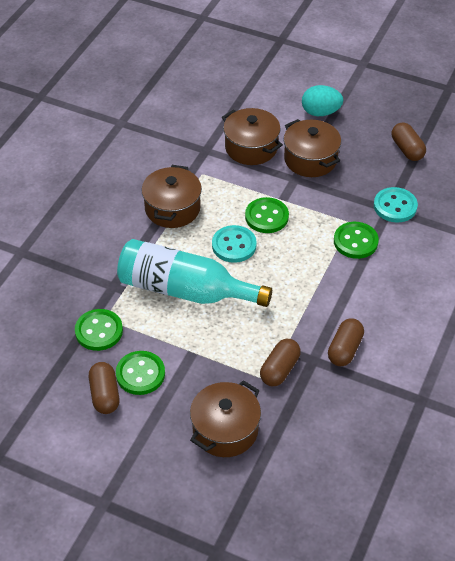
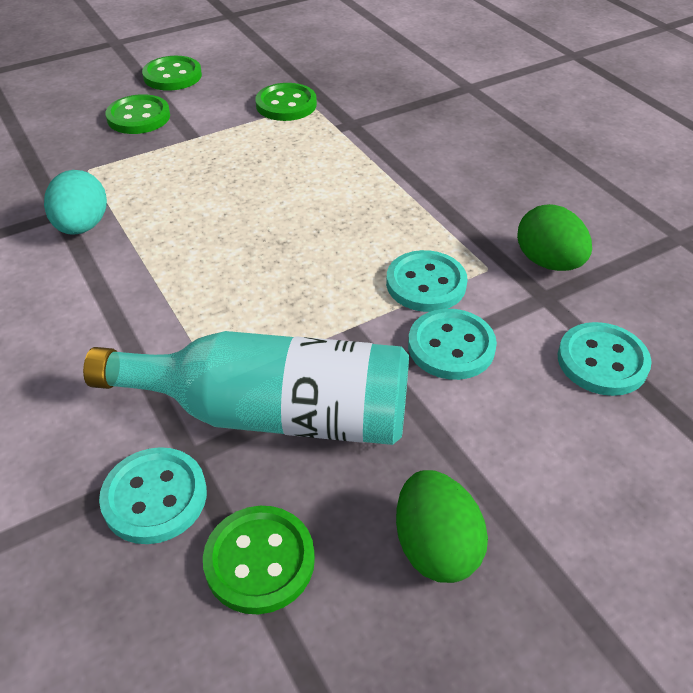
brown capsule: [89,362,120,414] [260,339,301,386] [328,319,364,366] [392,122,426,161] = 4 -> none = 0
brown pot: [142,165,202,228] [190,380,261,457] [222,108,283,165] [283,119,341,177] = 4 -> none = 0
green egg: none = 0 -> [396,470,488,583] [517,204,592,271] = 2
turquoise button: [212,225,257,263] [374,187,418,223] = 2 -> [99,447,207,544] [386,250,467,312] [408,309,497,380] [558,322,651,396] = 4

